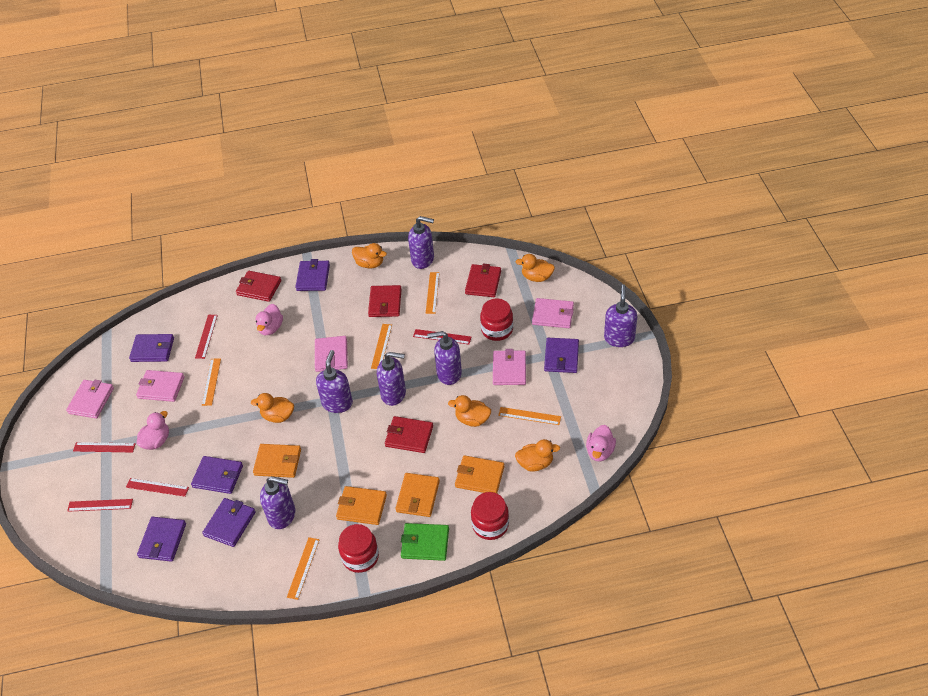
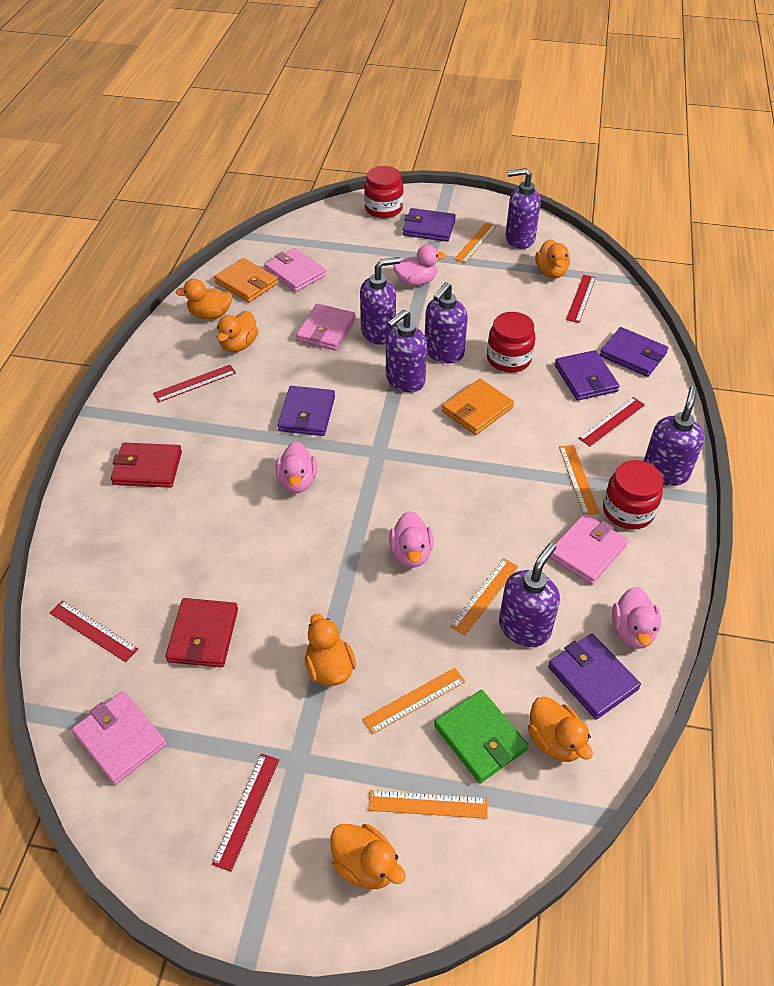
orange duck: [251,393,294,423] [352,243,387,268] [448,395,491,427] [515,254,555,282] [515,439,560,472] = 5 -> [176,279,232,319] [217,311,258,352] [305,614,356,686] [330,824,406,889] [528,696,593,762] [535,239,570,278] = 6
orange wallet: [253,444,301,478] [336,486,387,525] [396,473,440,517] [455,455,504,493] = 4 -> [214,258,278,302] [442,379,514,435] = 2
pink duck: [137,411,169,450] [256,304,283,335] [586,425,616,461] = 3 -> [276,441,317,493] [389,511,434,568] [393,245,446,286] [612,586,661,649] = 4
pink wallet: [66,380,114,419] [136,370,184,402] [315,336,348,372] [493,349,526,385] [532,298,574,328] = 5 -> [72,691,167,785] [264,248,326,292] [296,303,356,351] [549,513,628,585] = 4
purple wallet: [129,334,174,362] [137,517,186,562] [191,456,243,494] [202,498,256,547] [295,259,330,291] [544,338,579,373] = 6 -> [278,386,335,436] [403,208,456,242] [548,633,641,719] [555,350,620,401] [600,327,668,377] = 5
red wallet: [236,271,281,302] [368,285,402,317] [385,416,433,453] [465,264,501,297] = 4 -> [111,443,182,488] [165,598,238,668] = 2

